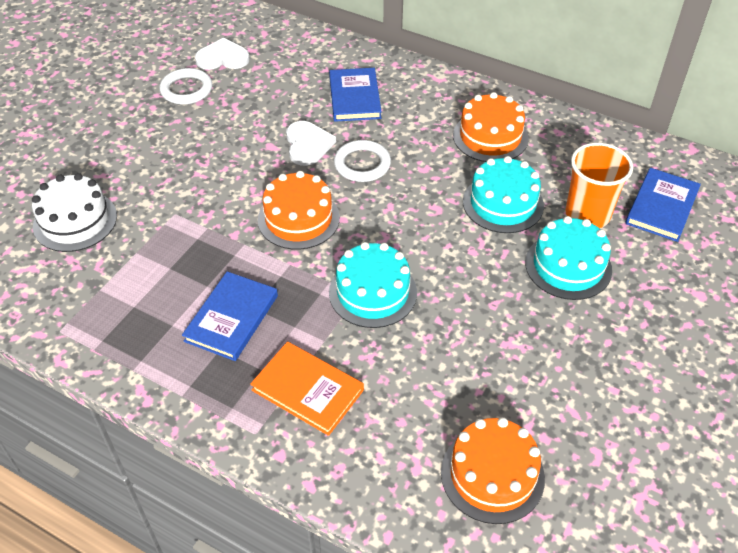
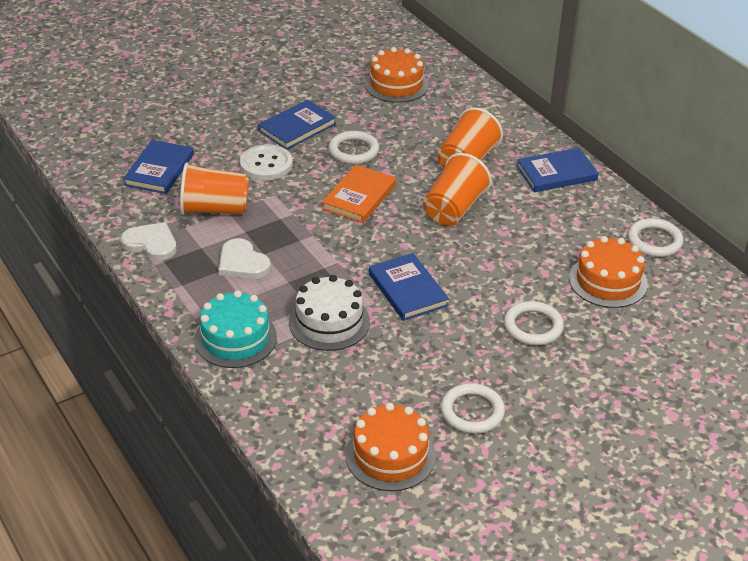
blue book: [182,271,278,361] [329,68,382,122] [625,168,701,242] = 3 -> [123,140,194,194] [258,100,336,150] [369,253,449,321] [516,148,599,192] = 4
orange cup: [565,143,633,228] = 1 -> [180,162,249,215] [423,153,492,226] [437,107,503,168] = 3
turquoise cake: [329,242,417,328] [463,156,544,233] [525,216,612,300] = 3 -> [194,290,277,368] = 1
white button: none = 0 -> [240,144,293,180] = 1
white ring: [159,68,212,105] [334,140,391,182] = 2 -> [328,131,379,164] [441,383,505,434] [504,301,564,345] [628,218,684,257] = 4

